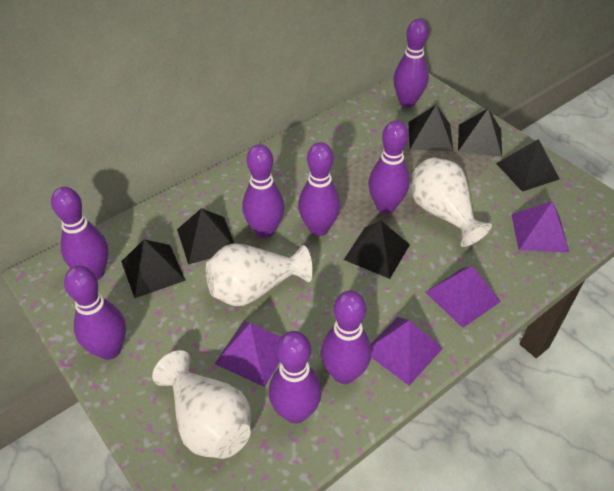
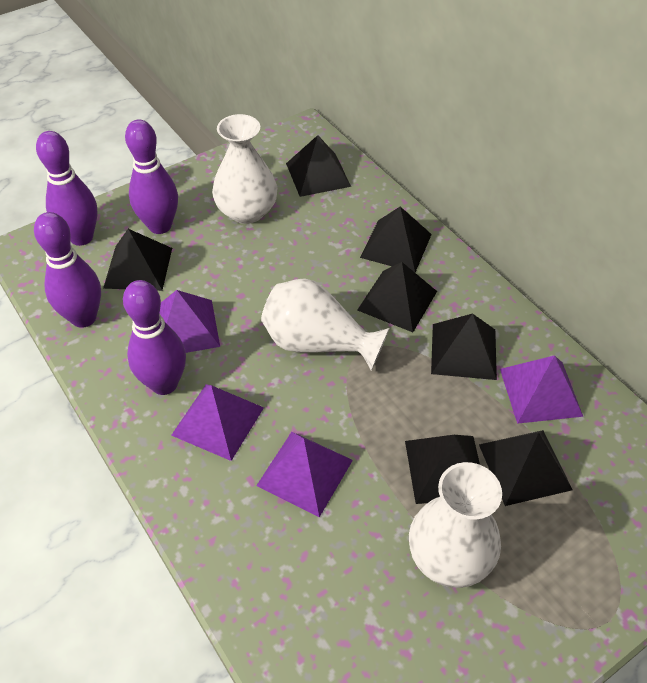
black pyramid: [121,239,186,298] [177,208,234,265] [344,221,410,279] [408,105,453,151] [458,109,502,157] [496,139,560,192] = 6 -> [103,229,172,291] [286,135,351,197] [357,262,437,332] [360,206,432,273] [405,435,480,504] [431,313,497,380] [479,430,572,506] = 7
purple bowling pin: [51,187,109,280] [64,266,126,360] [242,144,285,238] [269,331,322,423] [298,142,340,236] [321,290,372,384] [369,120,410,214] [394,19,428,107] = 8 -> [34,212,101,328] [36,131,98,246] [123,280,186,395] [125,119,178,234] = 4

